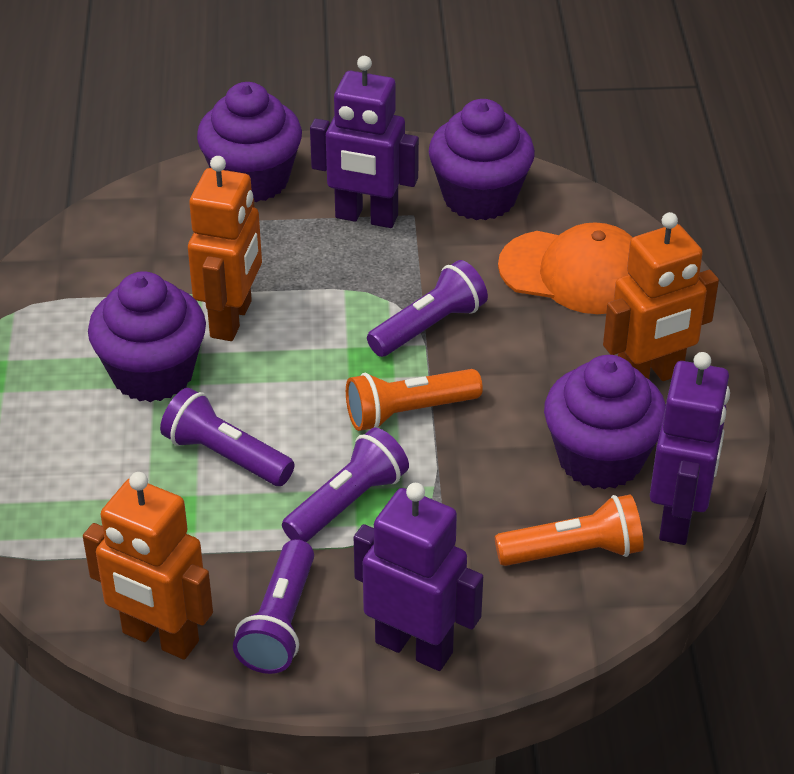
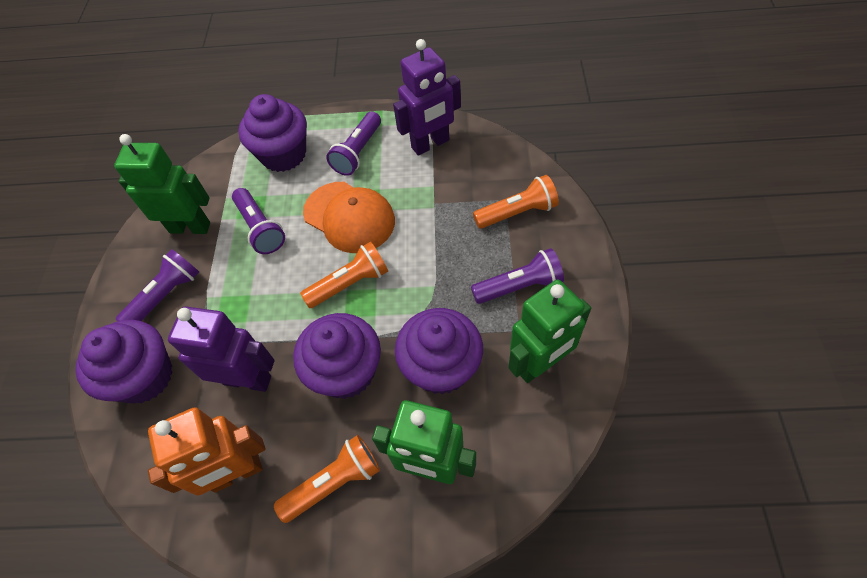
green robot: none = 0 -> [114,134,210,234] [372,400,476,484] [508,279,591,383] = 3
orange flashlight: [346,369,483,431] [495,495,644,566] = 2 -> [274,435,380,523] [300,241,388,308] [473,175,559,229] = 3
orange robot: [83,472,213,660] [188,156,262,341] [603,212,719,381] = 3 -> [148,407,266,496] = 1
purple robot: [310,56,419,228] [354,483,483,671] [650,352,730,545] = 3 -> [168,307,275,392] [393,39,461,156] = 2

